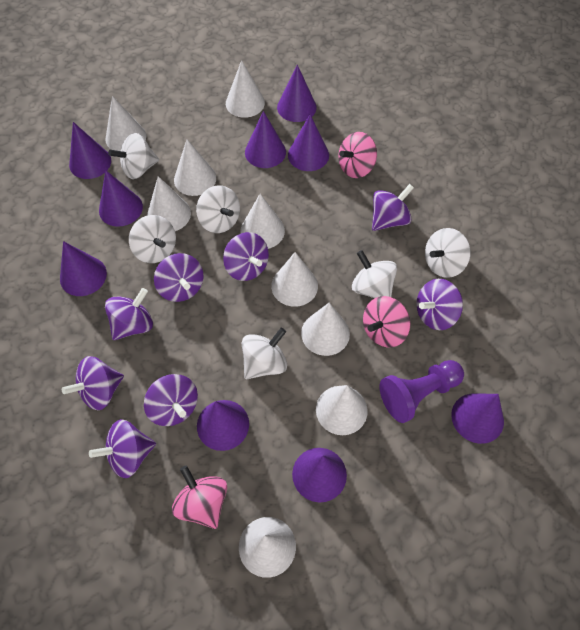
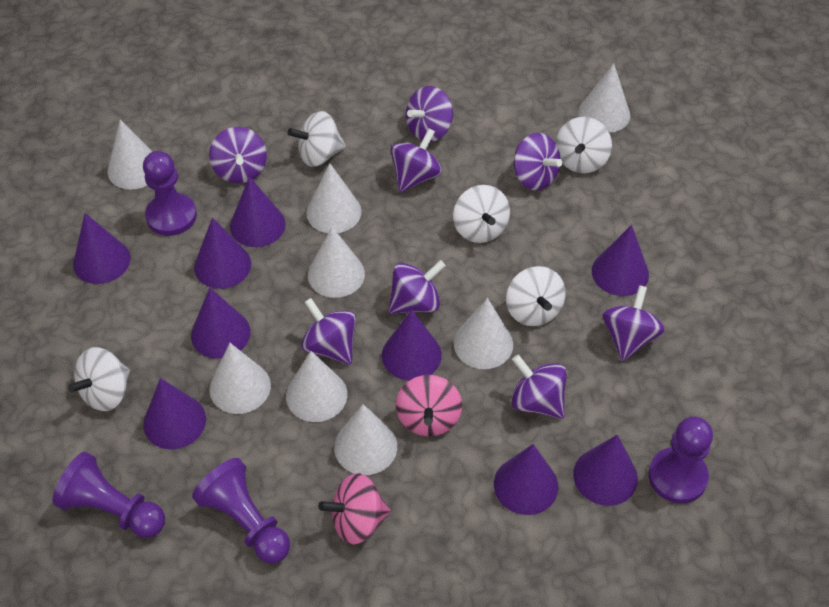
pink spinning top: [172,466,227,529] [338,132,377,178] [363,296,410,347] = 3 -> [318,473,391,545] [396,375,462,436] = 2
purple pawn: [380,360,464,423] = 1 -> [53,452,165,538] [143,151,197,236] [192,458,290,564] [648,416,713,504] = 4
white cone: [105,96,146,151] [147,176,191,231] [174,139,216,196] [226,60,265,118] [239,517,296,578] [240,194,285,249] [271,252,318,307] [301,303,350,356] [316,385,368,435] = 9 -> [107,119,152,190] [209,343,271,414] [286,351,347,422] [306,163,361,233] [308,227,365,298] [334,404,397,475] [454,298,513,369] [579,63,630,133] = 8
white spinning top: [108,133,159,179] [129,215,176,263] [196,185,240,233] [242,328,287,379] [352,250,397,298] [425,228,471,278] = 6 -> [68,347,130,411] [288,111,346,167] [453,185,510,243] [506,266,566,326] [556,117,612,173] = 5

